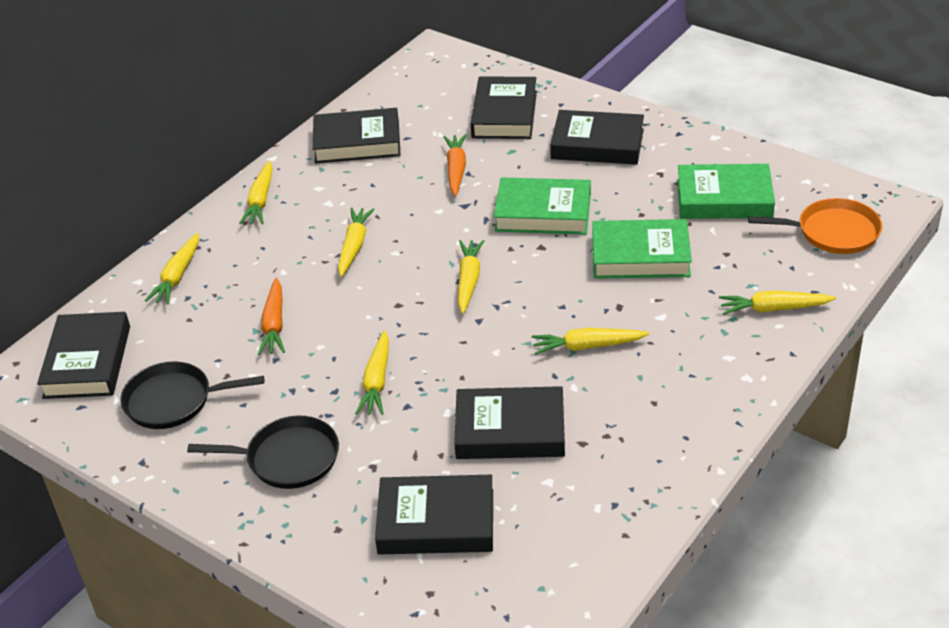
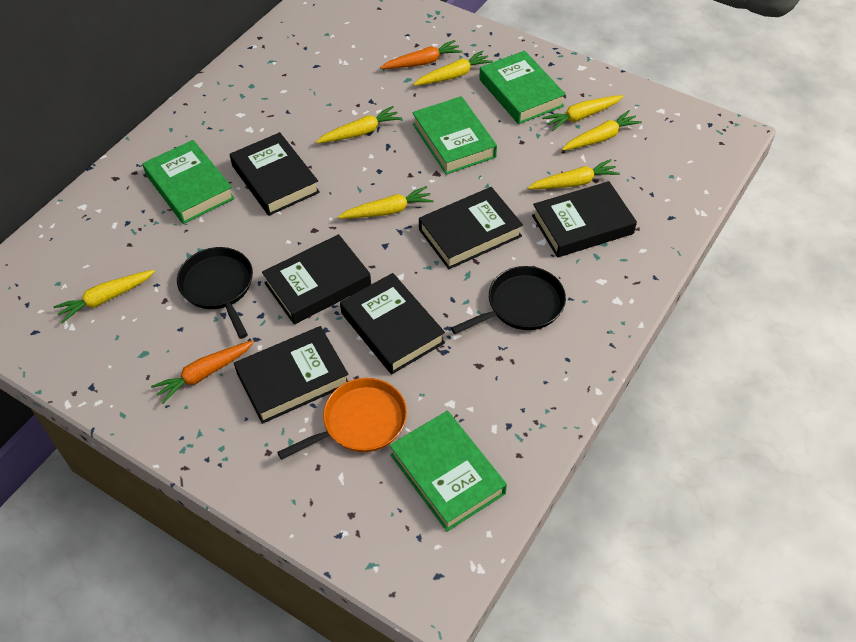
green book: [494,177,591,234] [592,219,692,279] [677,164,775,219] = 3 -> [142,140,235,224] [389,411,507,532] [412,96,497,175] [479,51,566,124] = 4

